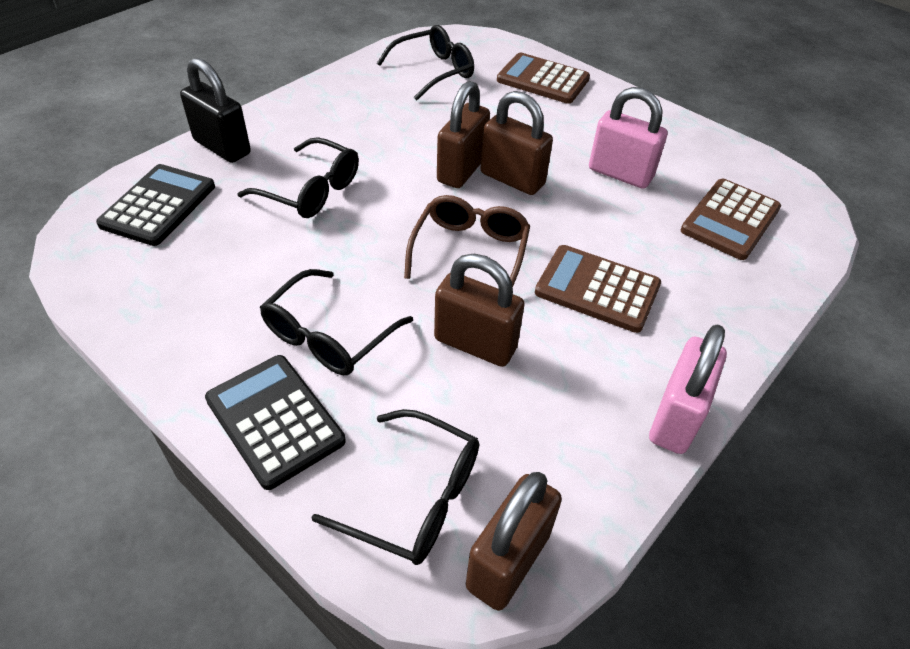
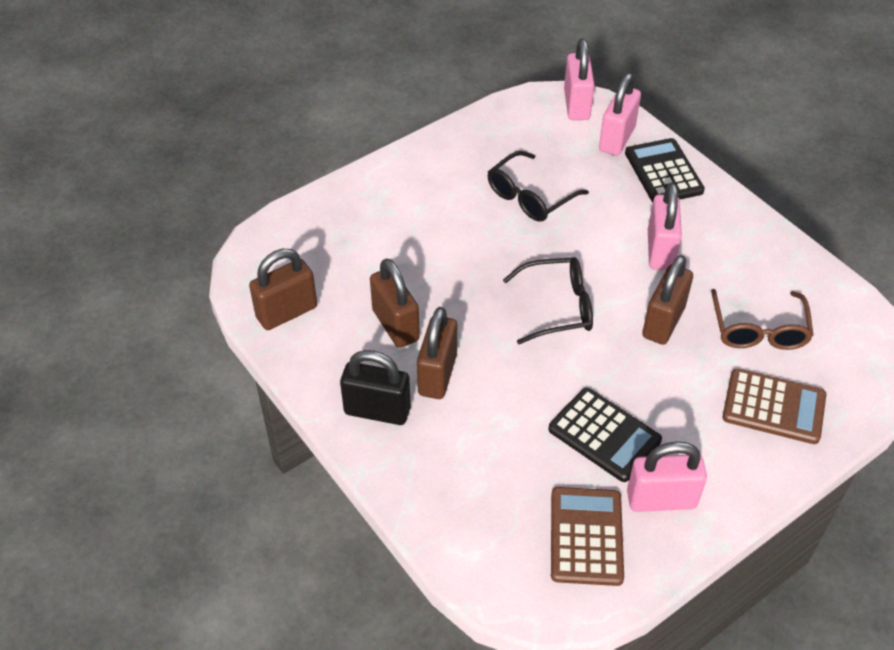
black glasses: [237,137,359,218] [260,269,413,375] [311,409,479,565] [377,25,474,100] = 4 -> [488,151,589,222] [503,257,593,344] = 2
brown calculator: [497,53,590,104] [535,245,661,333] [681,179,781,260] = 3 -> [551,487,624,586] [723,368,826,444] = 2
pink padlock: [589,87,668,189] [649,324,727,454] = 2 -> [564,39,595,120] [599,73,641,156] [627,442,707,512] [648,183,682,270] = 4

